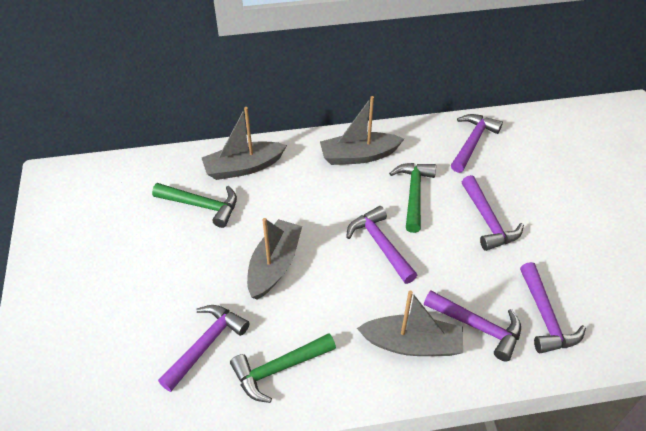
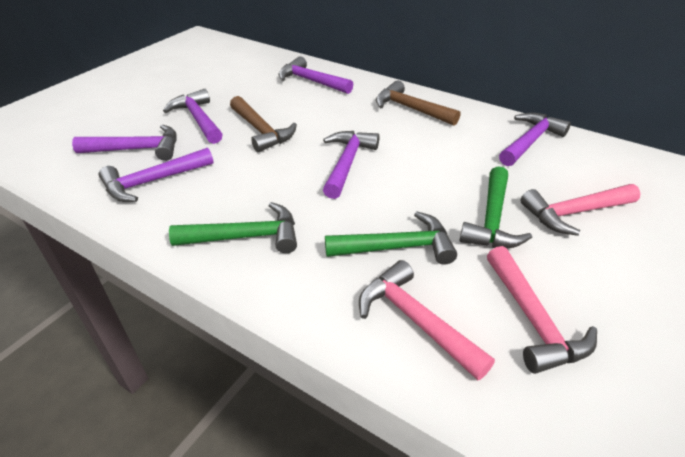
brown hammer: none = 0 -> [230,96,297,152] [376,80,460,126] = 2
grey boat: [202,107,287,180] [247,218,302,299] [320,96,404,165] [357,291,463,356] = 4 -> none = 0
pink hammer: none = 0 -> [359,260,495,380] [487,246,597,374] [521,184,641,236] = 3

